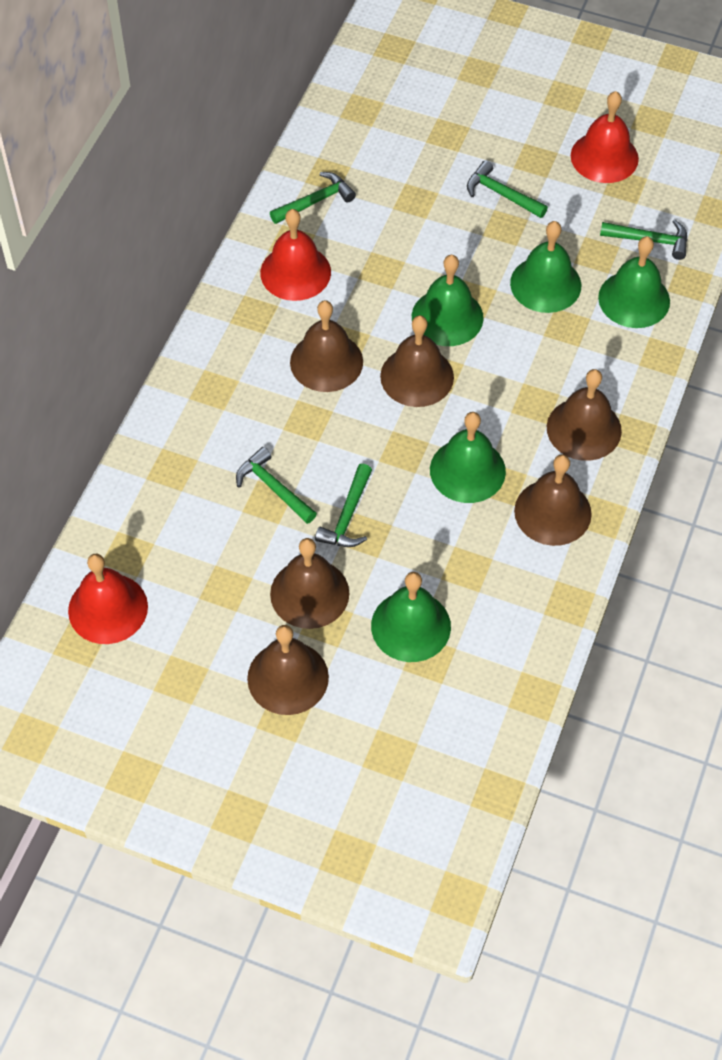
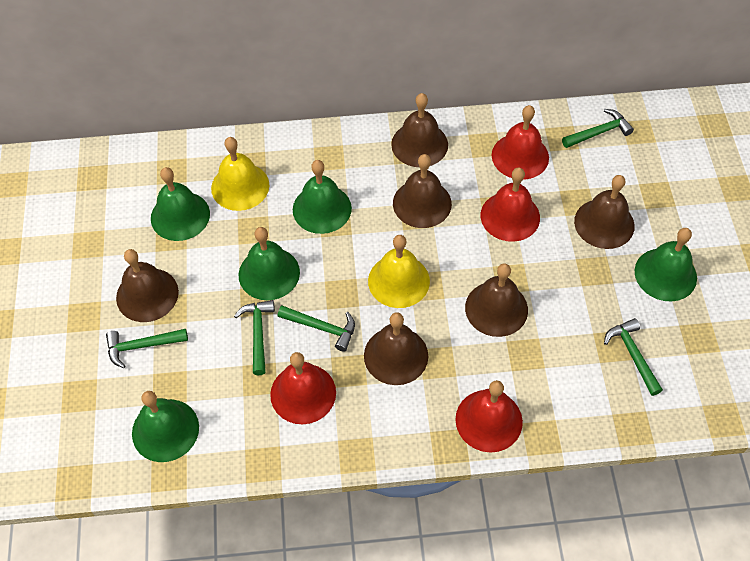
red bell: [68,554,148,644] [260,209,331,301] [571,91,639,183] = 3 -> [270,352,336,424] [455,380,523,453] [481,168,540,242] [492,105,549,180] = 4
yellow bell: none = 0 -> [211,137,269,211] [368,235,430,308] = 2

